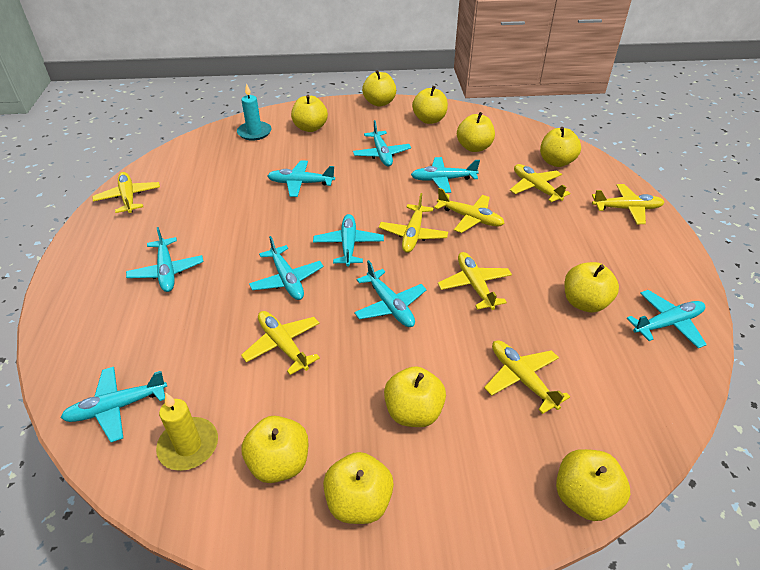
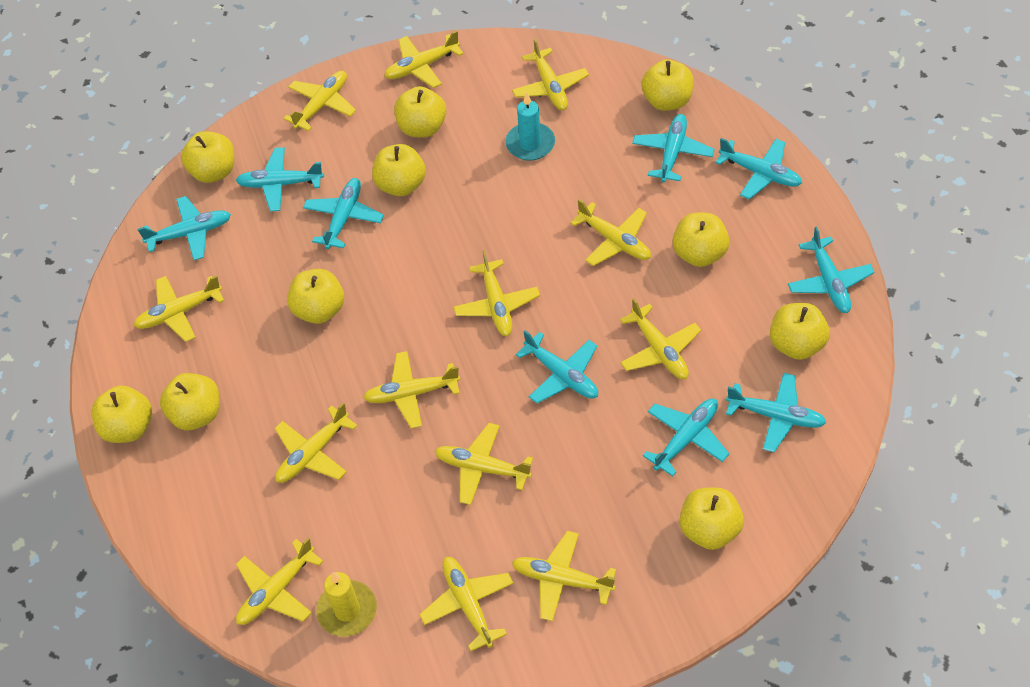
yellow plane: [92,172,160,213] [241,311,320,375] [379,193,448,253] [434,188,505,233] [438,252,512,310] [484,340,570,414] [510,164,571,202] [592,184,665,224] = 8 -> [134,275,224,342] [236,538,323,625] [275,402,358,483] [283,71,356,131] [363,351,460,429] [384,31,464,88] [419,557,514,651] [435,423,533,505] [454,250,540,336] [512,38,589,110] [512,531,616,621] [570,199,651,266] [620,298,701,379] = 13

